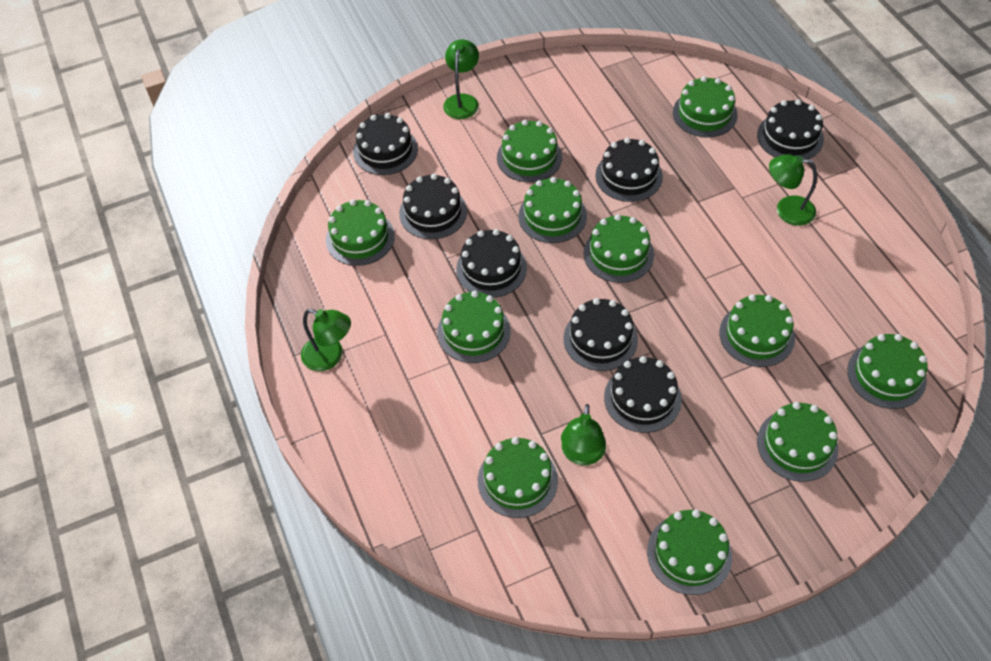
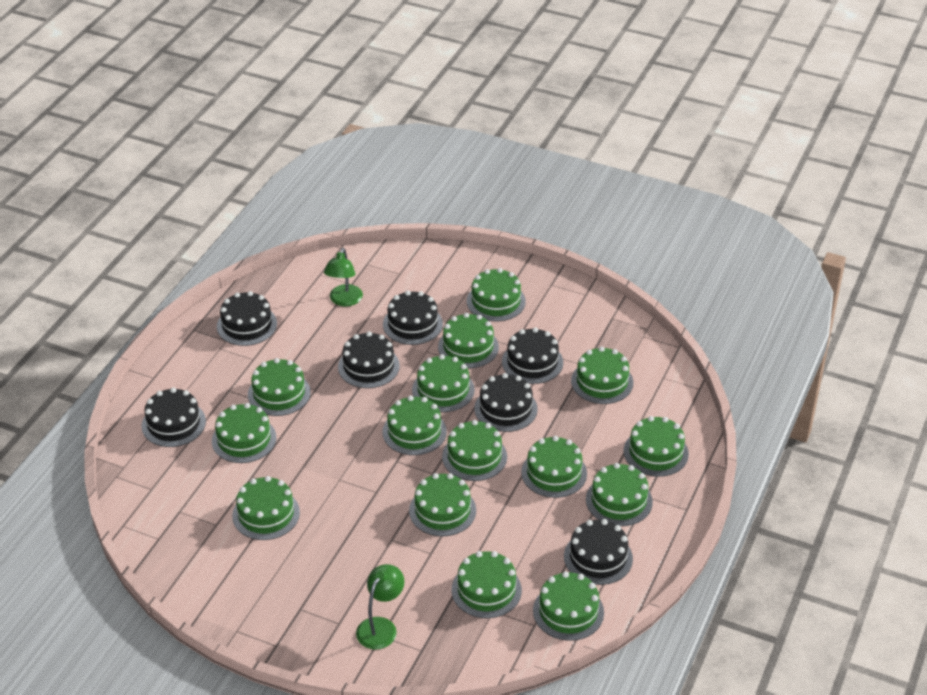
green cake: [326,199,395,266] [437,291,511,363] [478,437,558,518] [497,120,562,182] [518,177,587,243] [584,214,654,283] [647,509,732,595] [673,76,738,137] [719,294,795,367] [757,402,838,482] [847,334,928,409] = 11 -> [212,403,276,463] [232,476,300,540] [248,358,311,416] [382,396,447,455] [409,473,476,536] [412,354,475,412] [438,313,499,368] [442,420,507,481] [452,551,522,618] [467,268,526,321] [521,436,587,498] [533,571,604,641] [571,346,633,404] [586,463,653,526] [624,416,689,477] = 15
green lamp: [301,309,351,371] [443,39,479,119] [561,404,606,465] [769,154,817,226] = 4 -> [324,248,363,307] [356,564,404,650] = 2

